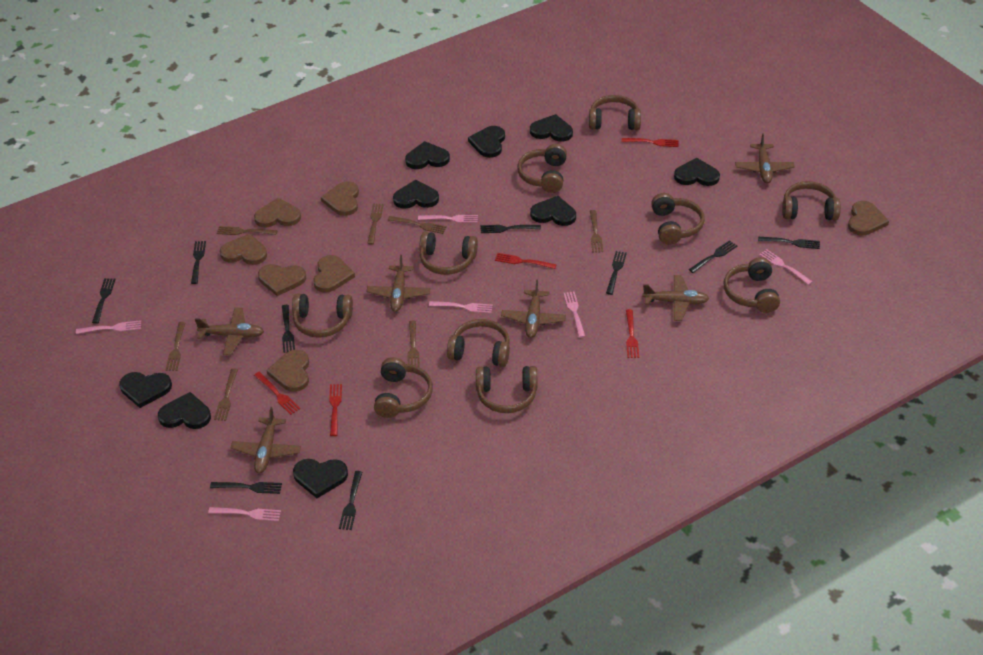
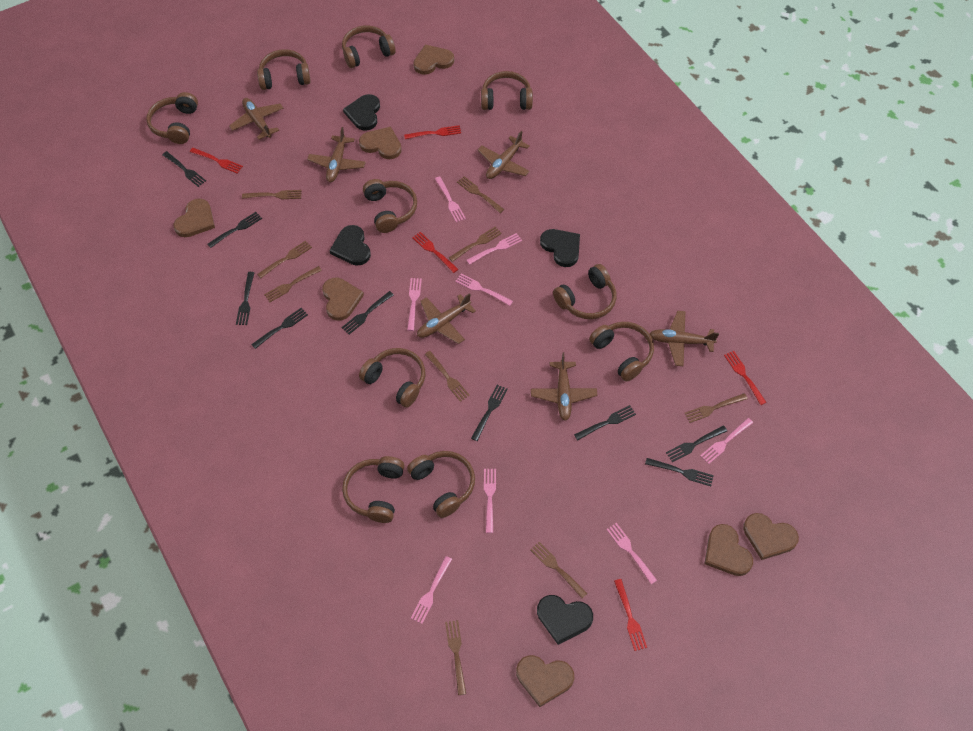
black heart: [119,372,172,408] [158,392,211,429] [293,459,348,498] [393,180,439,209] [405,141,450,169] [468,126,505,158] [530,114,573,142] [530,196,576,226] [674,158,720,186] = 9 -> [329,225,371,266] [343,94,380,131] [537,595,593,645] [540,229,580,267] = 4
brown fork: [166,322,186,371] [214,368,238,421] [217,226,278,235] [367,204,384,245] [388,216,447,234] [407,321,419,367] [590,210,603,253] = 7 -> [242,190,302,199] [257,240,312,278] [264,266,322,302] [425,351,470,402] [445,620,466,695] [449,227,502,262] [457,176,504,213] [530,542,588,598] [684,393,748,423] = 9
pink fork: [76,320,141,334] [208,507,281,521] [418,215,478,223] [429,301,493,313] [563,291,585,338] [759,249,813,285] = 6 -> [407,278,422,331] [411,556,452,624] [435,176,466,222] [455,274,513,306] [466,233,522,265] [484,469,496,533] [606,523,657,584] [700,418,753,464] = 8

